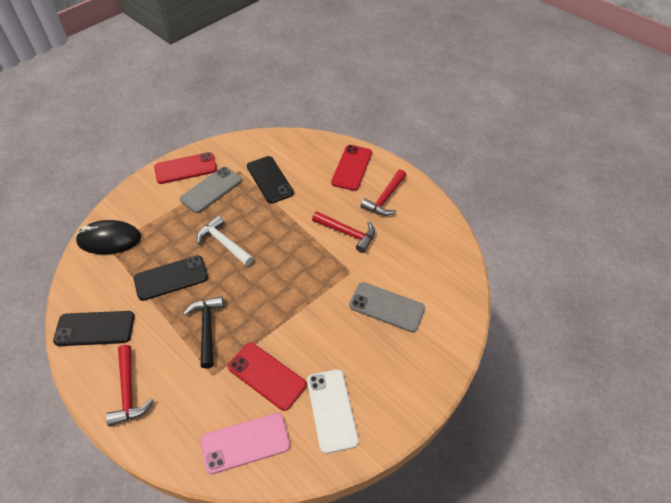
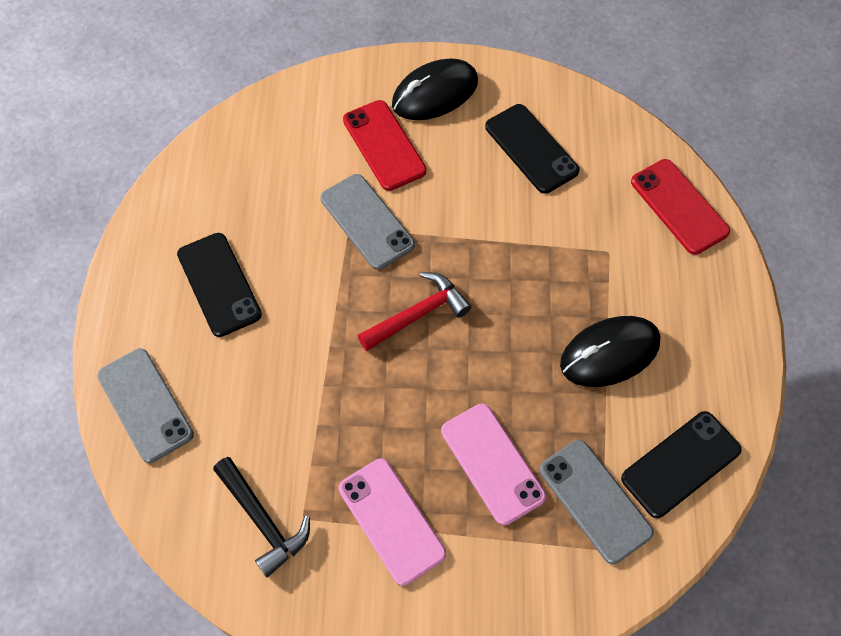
black mouse: [76,220,141,255] = 1 -> [392,58,478,120] [560,316,660,387] = 2
grey phone: [180,167,242,213] [349,282,425,332] = 2 -> [97,348,194,463] [320,174,415,270] [539,440,654,564] = 3
pink phone: [201,413,290,474] = 1 -> [339,458,446,586] [441,404,546,526] = 2
red hammer: [106,345,154,427] [312,211,375,253] [361,169,406,216] = 3 -> [357,272,471,351] = 1
red phone: [154,152,217,184] [228,343,307,411] [331,145,372,191] = 3 -> [343,100,426,191] [631,159,730,255] = 2
white hammer: [197,215,254,266] = 1 -> none = 0
white phone: [307,369,359,454] = 1 -> none = 0

